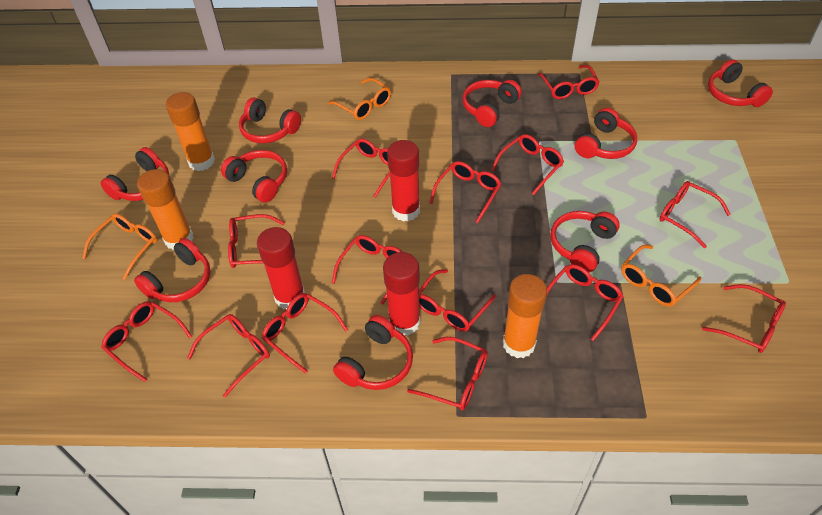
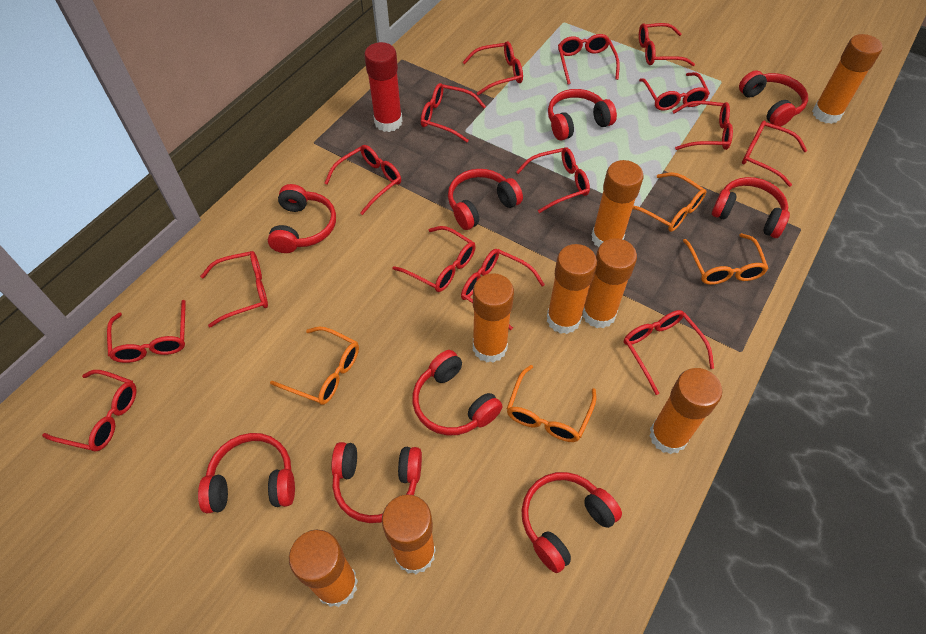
orange glasses: [82,214,157,280] [328,78,391,120] [621,245,701,307] = 3 -> [270,326,359,405] [507,365,596,442] [633,172,706,232] [683,233,769,285] = 4
orange glue stick: [137,169,194,250] [166,92,215,171] [503,274,547,358] = 3 -> [289,530,358,607] [382,495,436,574] [473,273,514,363] [547,244,597,334] [582,238,637,328] [591,160,644,247] [649,368,722,454] [812,34,882,124] = 8
red glasses: [101,301,193,382] [187,314,270,398] [228,214,285,268] [262,293,348,374] [332,139,390,198] [332,235,403,305] [407,337,488,410] [419,269,496,331] [429,161,501,223] [491,134,564,195] [537,65,600,99] [546,264,624,341] [660,181,731,248] [702,284,786,353] = 14 -> [42,370,137,452] [107,300,186,363] [200,251,268,327] [324,145,401,215] [392,226,475,292] [421,83,486,142] [461,249,545,330] [463,41,523,95] [516,147,590,213] [558,34,620,84] [624,310,714,395] [639,23,695,66] [639,72,710,110] [673,101,733,150] [742,121,807,187] = 15
red glue stick: [257,227,305,310] [383,252,421,335] [387,140,420,221] = 3 -> [364,42,402,132] = 1

